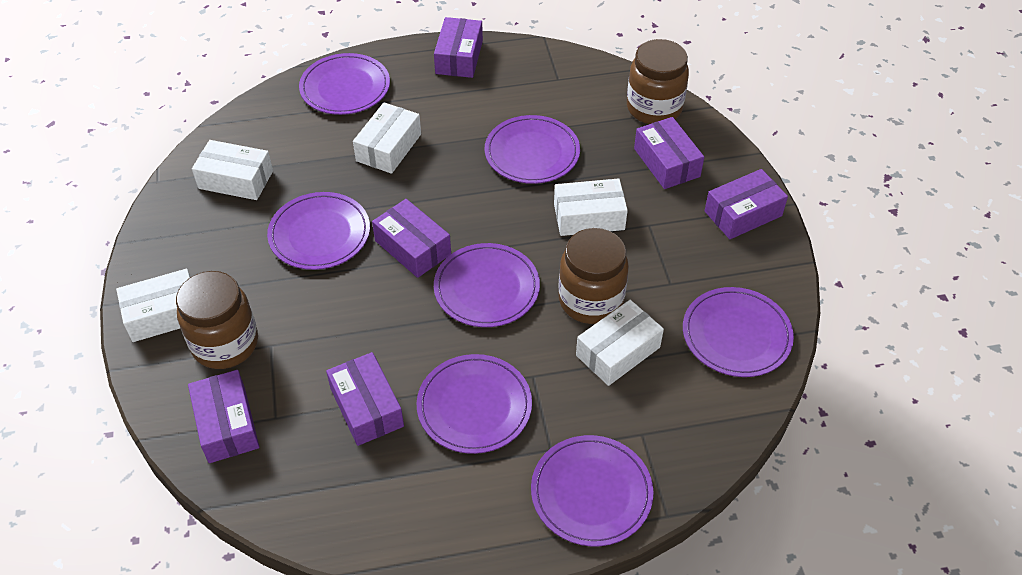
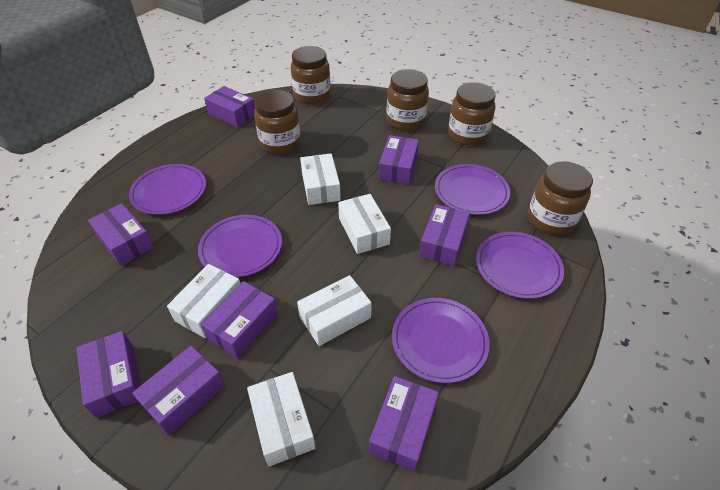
brown jar: [176,271,258,369] [558,228,629,324] [627,39,689,124] = 3 -> [254,90,301,154] [291,46,331,104] [386,69,429,131] [448,82,496,146] [528,161,593,235] = 5
purple box: [188,370,259,463] [326,352,404,446] [372,199,451,278] [434,17,483,78] [634,117,704,189] [705,169,788,239] = 6 -> [77,331,141,418] [88,203,154,266] [132,346,225,436] [201,281,278,359] [204,86,256,127] [369,376,439,472] [379,135,419,185] [419,204,470,266] = 8
purple plate: [267,192,370,270] [299,53,390,115] [416,354,532,454] [434,243,540,327] [485,115,580,184] [531,435,654,546] [683,287,794,377] = 7 -> [129,164,206,215] [198,215,282,277] [392,298,490,383] [435,164,510,215] [476,232,564,299] = 5

